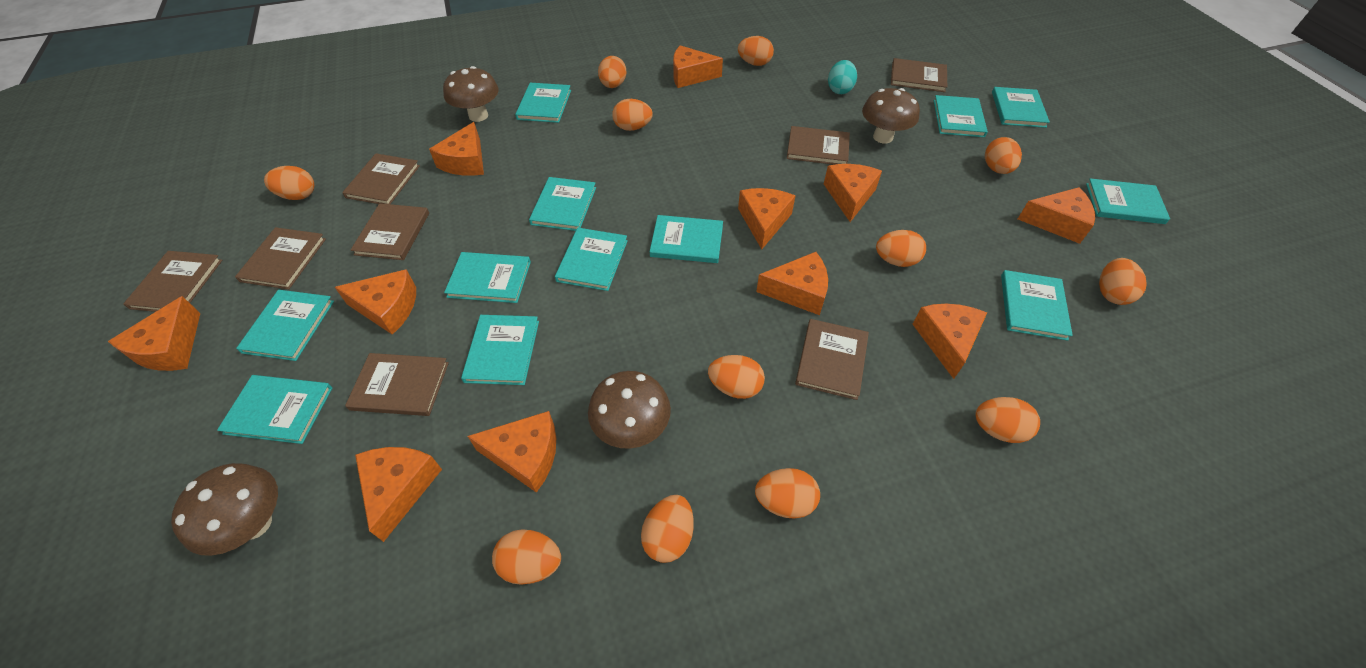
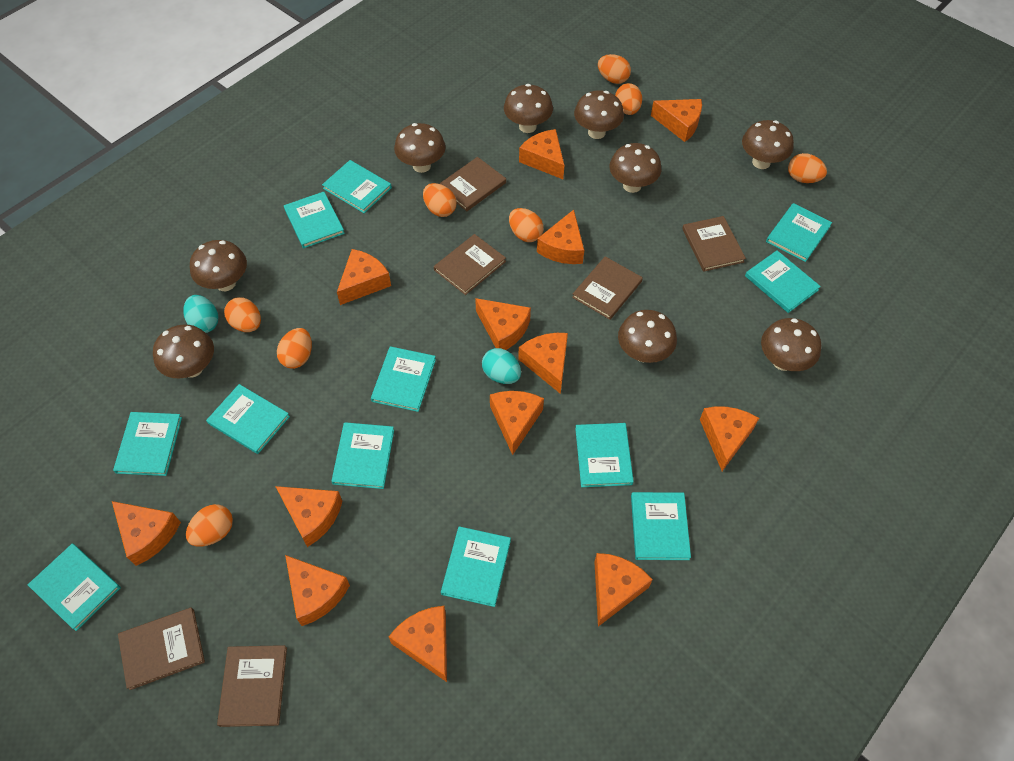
brown book: [123,251,222,312] [235,227,326,289] [342,154,420,204] [345,353,449,416] [351,203,429,260] [787,126,850,165] [795,319,869,400] [891,58,947,92] = 8 -> [118,607,205,690] [217,645,287,727] [434,234,506,295] [439,157,506,211] [572,256,643,320] [682,216,746,272] = 6
brown mushroom: [171,463,278,556] [443,66,499,122] [588,371,671,449] [862,88,920,144] = 4 -> [153,324,214,378] [190,240,247,291] [394,123,446,173] [504,84,553,133] [574,90,624,139] [610,143,661,193] [618,310,677,363] [742,120,794,169] [761,318,821,371] = 9
orange cheese: [108,296,200,371] [335,269,416,335] [355,447,442,542] [429,122,484,176] [467,411,556,493] [673,45,723,88] [738,188,795,249] [756,252,828,315] [824,164,882,222] [913,304,987,379] [1018,187,1095,244] = 11 -> [112,501,181,566] [275,486,342,547] [285,555,350,626] [337,249,391,305] [388,606,447,682] [475,298,531,350] [490,391,544,455] [518,333,568,394] [519,129,564,179] [537,210,584,264] [594,553,653,627] [651,99,702,142] [700,406,759,471] = 13
orange egg: [264,166,314,200] [492,529,561,585] [598,56,627,88] [612,99,653,131] [641,495,694,563] [708,355,765,399] [738,36,774,66] [755,468,820,519] [876,230,926,267] [975,397,1040,443] [985,137,1022,174] [1099,258,1147,305] = 12 -> [186,504,233,547] [224,297,261,332] [277,328,312,369] [423,183,457,217] [509,208,544,242] [598,54,631,84] [615,83,642,115] [788,153,827,183] = 8
turquoise egg: [828,60,857,94] = 1 -> [184,295,219,333] [482,348,521,384] = 2

